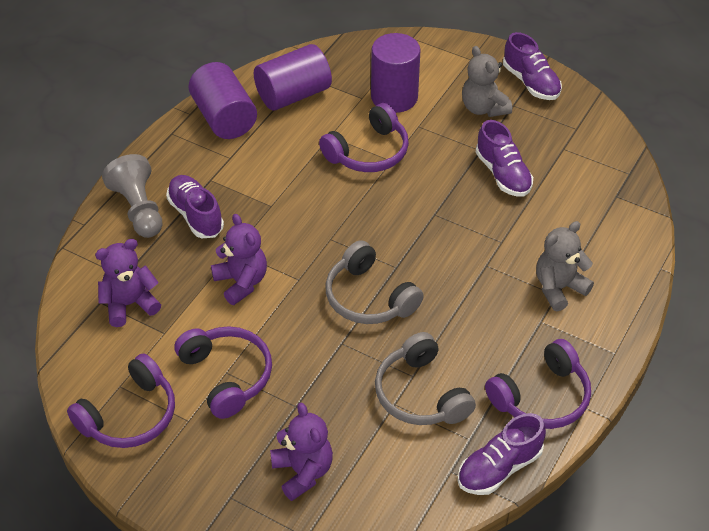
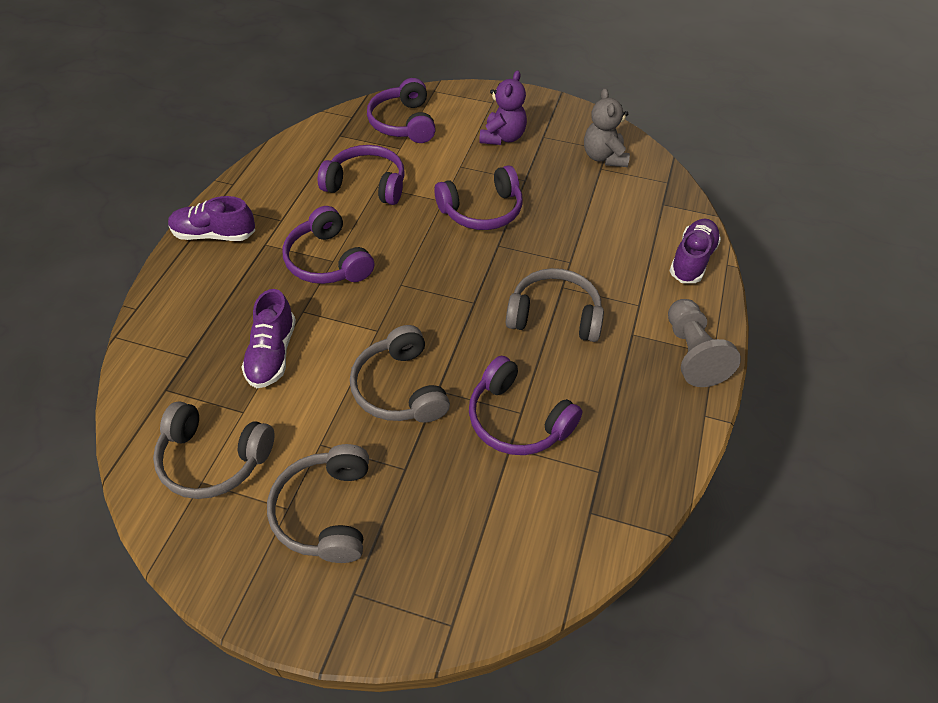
grey headphones: [325,240,424,324] [375,332,476,425] = 2 -> [153,401,274,499] [267,444,369,563] [350,325,450,423] [506,268,604,342] = 4
grey teddy bear: [462,46,512,117] [536,221,594,311] = 2 -> [584,88,630,167] = 1
purple cylinder: [189,62,257,139] [254,44,332,110] [371,33,421,113] = 3 -> none = 0
purple headphones: [67,353,175,448] [174,326,272,419] [319,103,409,172] [485,339,591,429] = 4 -> [282,206,374,284] [318,145,405,205] [367,78,436,143] [434,165,523,230] [469,356,582,455] = 5
purple shoe: [166,175,224,238] [458,413,546,495] [476,120,533,197] [503,32,562,100] = 4 -> [168,196,255,241] [241,289,296,388] [670,219,721,283] = 3
purple teddy bear: [95,239,161,327] [211,214,267,305] [270,403,333,501] = 3 -> [479,70,527,145] = 1

